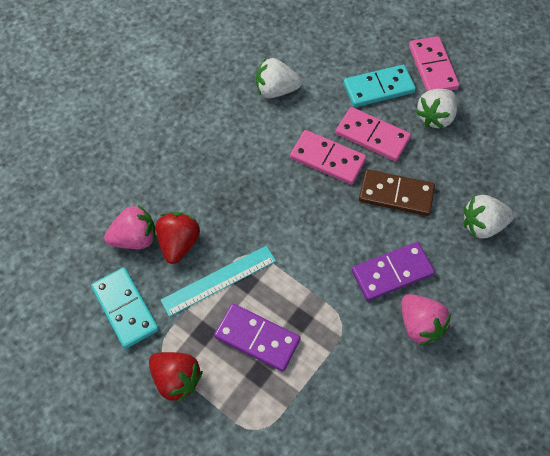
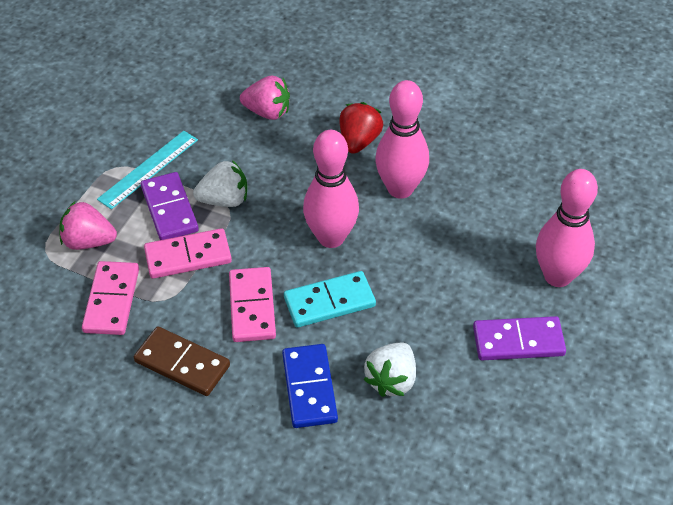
blue domino: none = 0 -> [282,344,338,428] = 1
pink bowling pin: none = 0 -> [303,130,359,248] [375,80,429,199] [536,169,598,287] = 3
red strawberry: [149,352,203,403] [156,212,200,264] = 2 -> [339,102,383,154] = 1
turquoise domino: [91,267,159,349] [343,65,416,107] = 2 -> [284,271,376,328] = 1
white strawberry: [256,58,302,98] [415,89,457,129] [464,195,514,238] = 3 -> [193,160,247,207] [363,343,416,397] = 2

